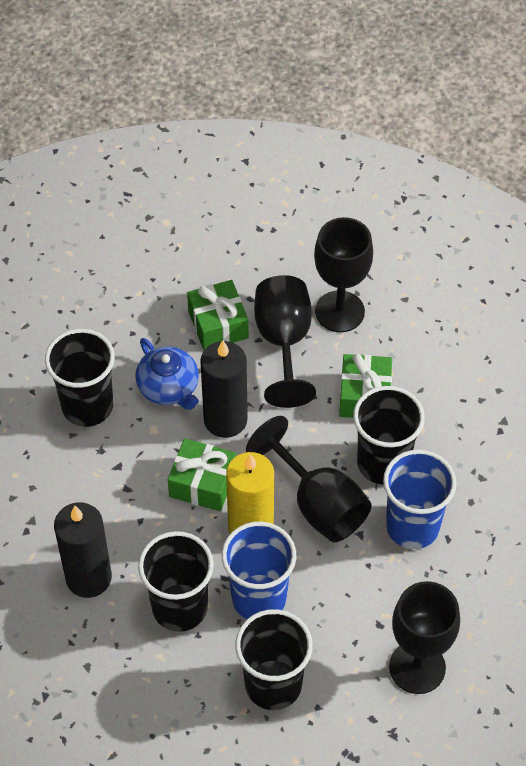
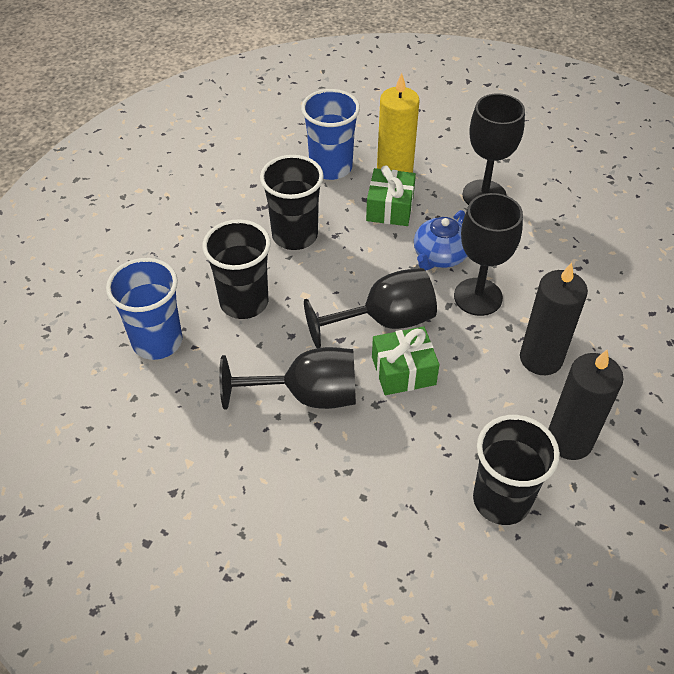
black cup: [45,329,115,427] [138,531,214,632] [235,609,313,710] [353,386,425,485] = 4 -> [202,219,271,319] [260,155,324,250] [473,415,560,525] = 3
green gift: [168,438,236,511] [187,280,249,350] [339,354,392,418] = 3 -> [366,165,416,226] [372,326,440,395] = 2

